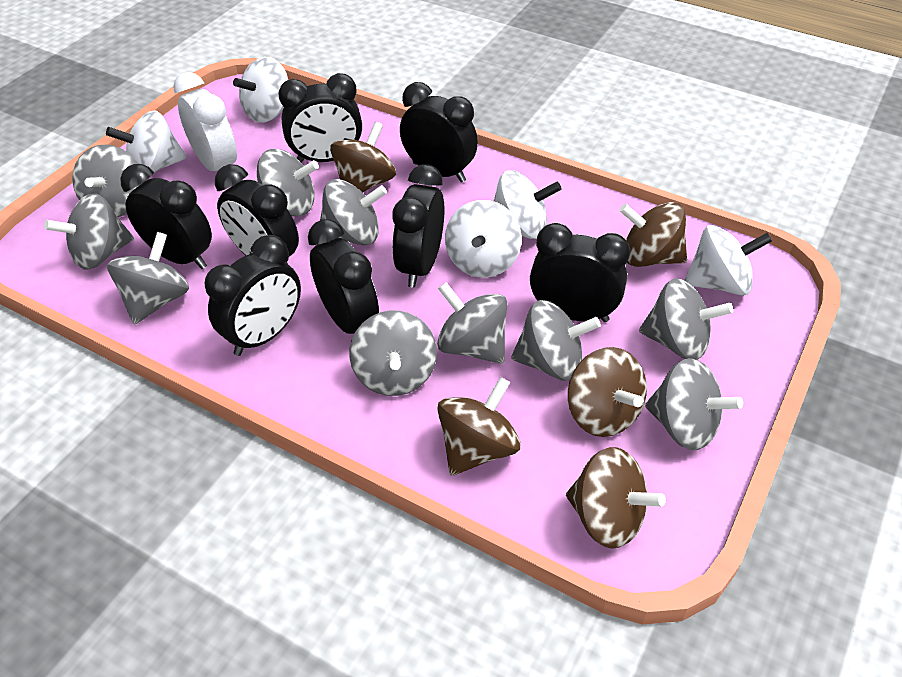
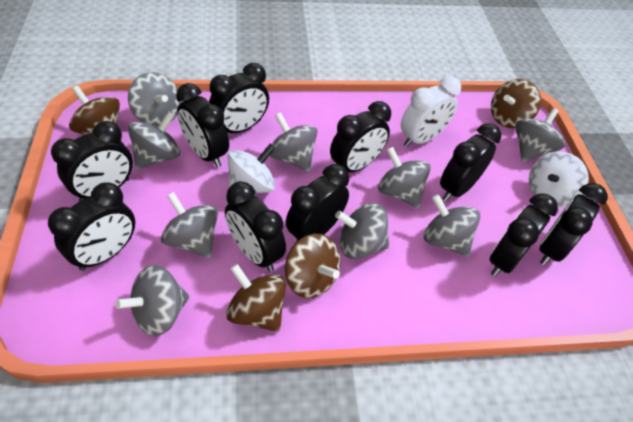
black clock: [120,164,212,269] [205,235,301,356] [215,164,299,264] [278,73,362,163] [308,219,379,334] [392,164,445,287] [400,82,478,183] [530,223,630,322] = 8 -> [48,182,135,271] [51,121,133,201] [176,83,229,167] [209,63,269,133] [225,182,286,272] [286,164,349,242] [330,101,391,172] [440,123,501,201] [489,194,558,277] [539,183,608,265] = 10
brown spinning top: [330,121,396,193] [437,377,521,476] [566,447,666,549] [568,347,647,437] [620,202,687,267] = 5 -> [69,86,120,135] [226,264,286,332] [285,234,340,298] [491,79,541,128] = 4
grey spinning top: [44,193,134,270] [72,144,141,217] [107,232,189,324] [257,149,319,216] [320,179,387,246] [350,311,437,396] [437,282,507,364] [511,300,601,381] [639,279,733,360] [645,358,743,450] = 10 -> [115,265,189,336] [128,72,181,126] [128,112,180,169] [161,192,218,258] [269,112,317,171] [335,203,389,259] [378,147,431,208] [424,194,480,257] [515,108,565,162] = 9
white spinning top: [106,111,187,172] [233,57,288,123] [445,200,522,278] [494,170,561,239] [685,225,772,296] = 5 -> [228,144,275,193] [529,152,589,207] = 2

